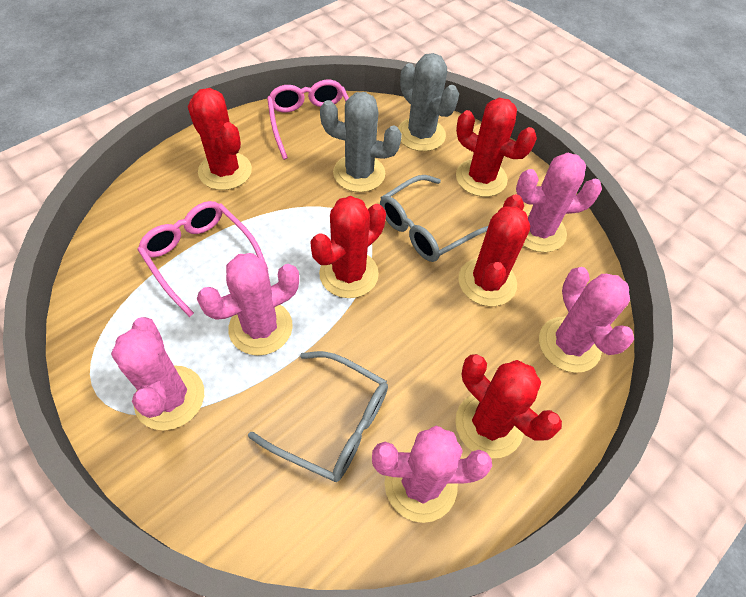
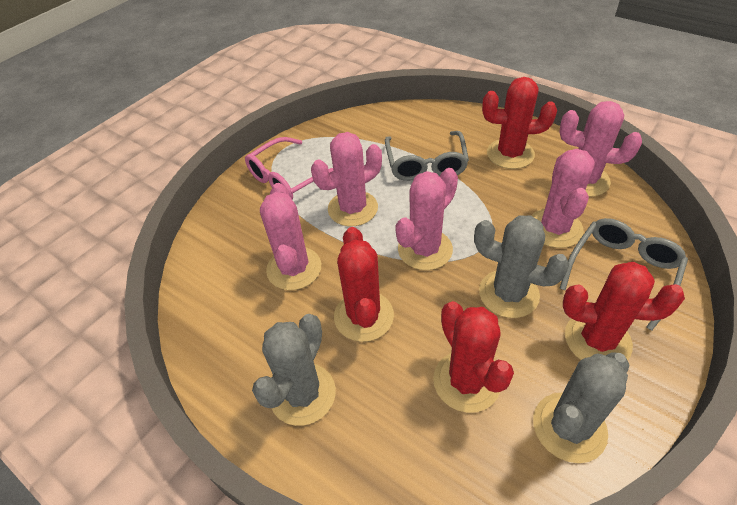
grey cactus: [320,92,402,192] [398,53,459,151] = 2 -> [252,314,336,426] [474,215,569,318] [533,352,630,463] = 3
pink glasses: [137,201,268,317] [267,80,349,160] = 2 -> [245,137,334,199] = 1
red cactus: [188,88,252,190] [310,196,386,298] [455,354,562,458] [456,98,537,197] [458,194,530,306] = 5 -> [334,227,394,342] [433,301,514,413] [482,77,557,169] [563,262,685,360] = 4

